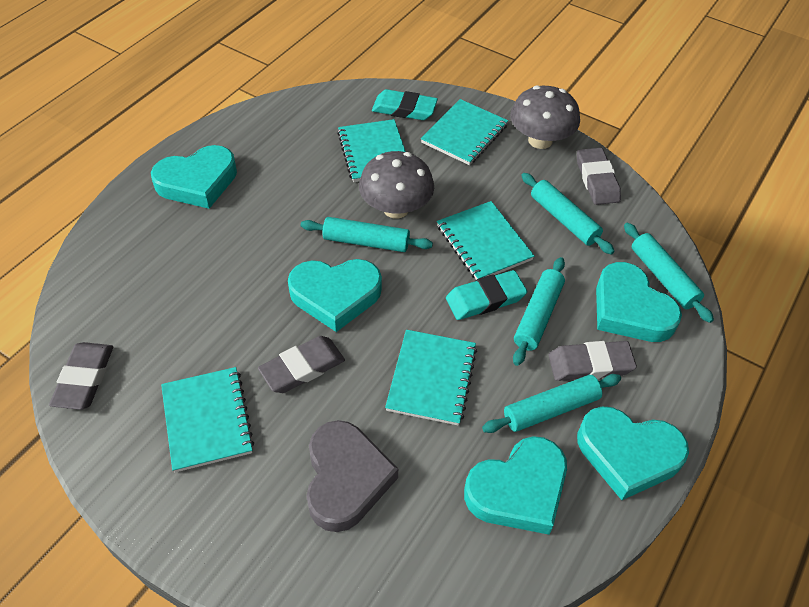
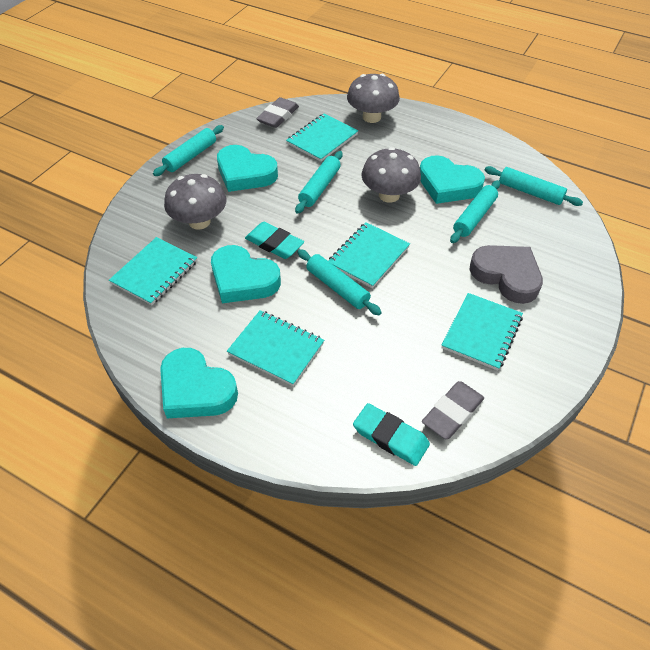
grey eraser: [49,342,113,410] [258,336,345,393] [548,341,637,381] [577,148,621,205] = 4 -> [256,97,299,128] [422,381,484,439] = 2
grey mushroom: [359,151,434,219] [510,85,580,149] = 2 -> [164,174,227,230] [347,74,400,123] [362,147,421,203] = 3
turquoise heart: [151,145,237,209] [288,259,382,332] [464,436,567,535] [577,407,689,500] [596,262,682,342] = 5 -> [160,348,238,418] [211,245,281,303] [217,145,278,192] [420,155,485,204] = 4

